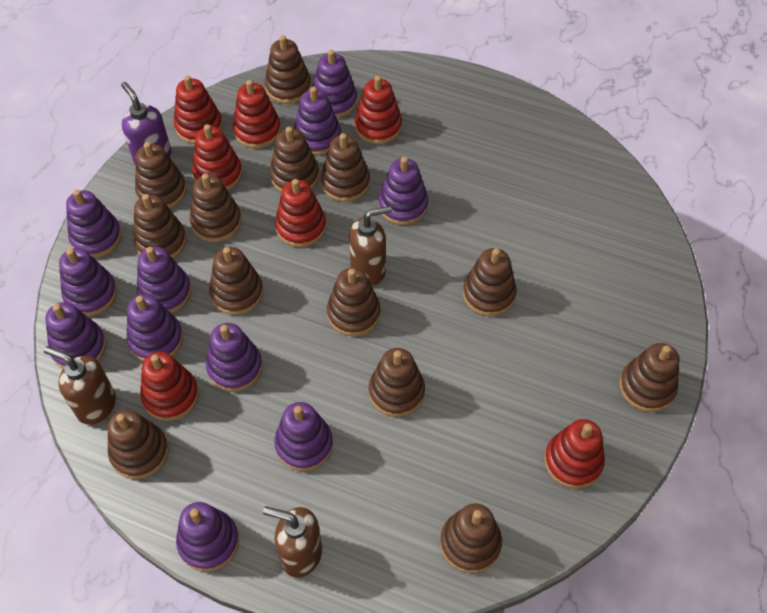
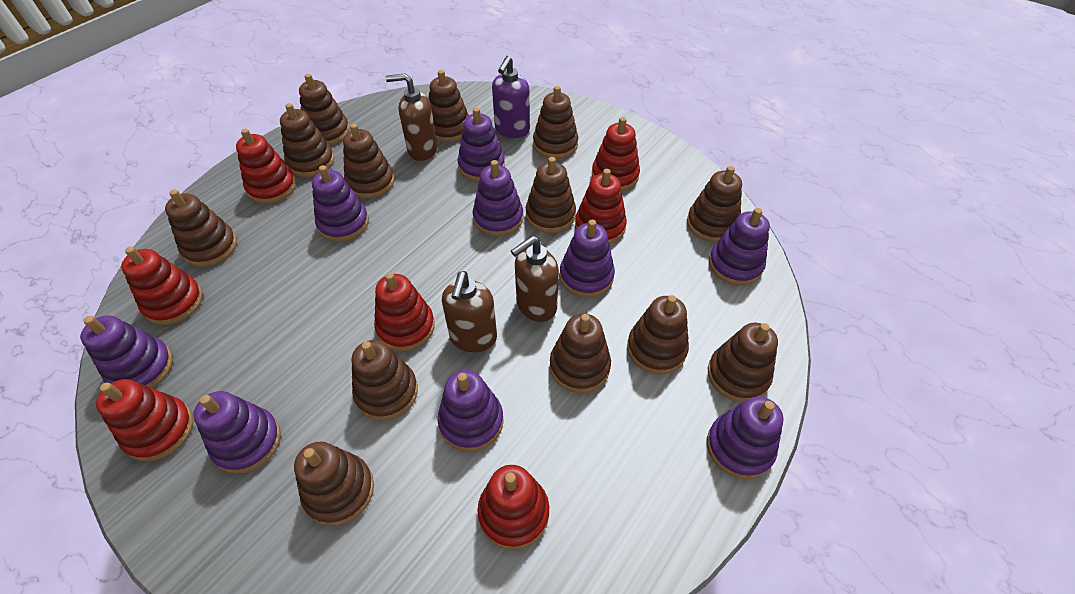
purple stacking toy: [45,302,106,368] [59,248,117,316] [66,189,122,258] [126,294,183,361] [137,246,192,313] [176,502,239,572] [206,323,263,392] [274,402,333,471] [294,87,341,155] [313,50,357,118] [378,157,428,225] = 11 -> [80,315,173,388] [193,391,281,474] [312,165,369,242] [438,370,504,452] [458,108,505,182] [473,160,523,237] [560,220,615,298] [707,396,784,479] [709,208,770,286] = 9

